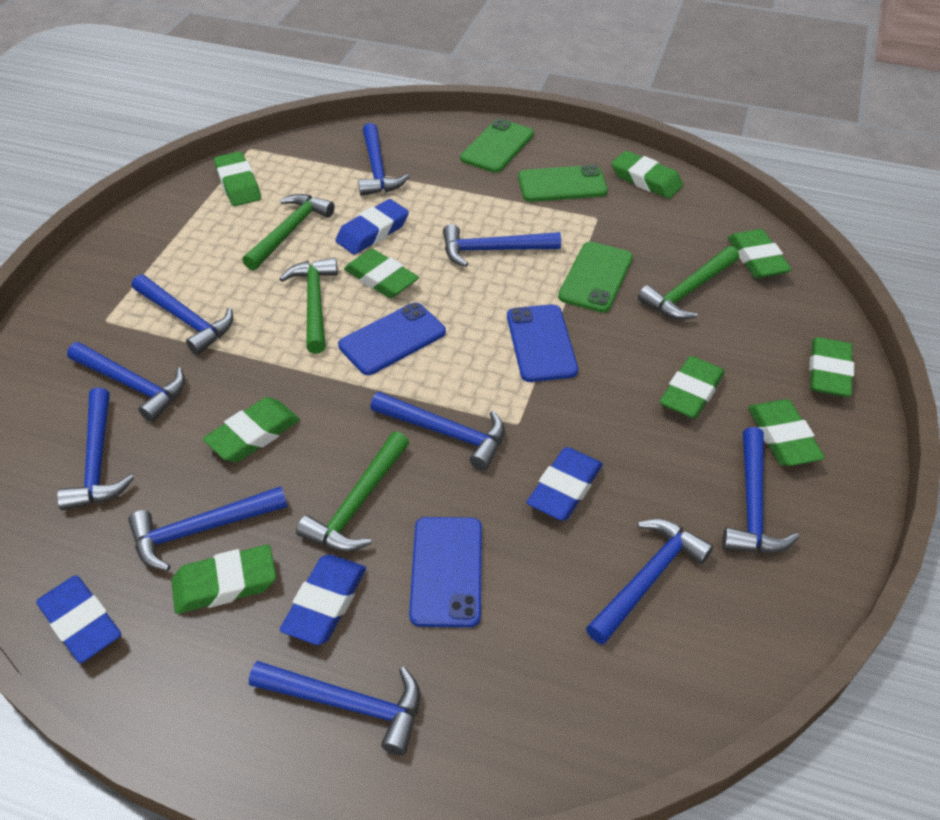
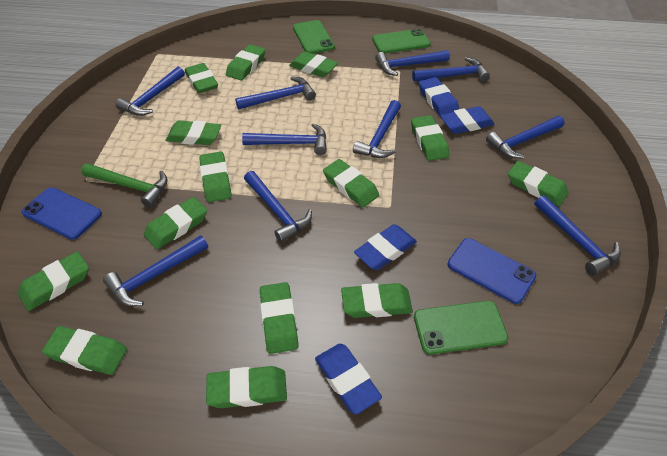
blue phone: [338,302,446,375] [409,517,482,628] [507,304,578,382] = 3 -> [22,187,102,240] [448,238,536,304] = 2
green eraser: [171,545,276,614] [203,397,300,462] [214,151,261,206] [344,249,419,298] [611,151,683,199] [660,356,725,419] [728,229,792,278] [748,399,825,466] [809,337,854,397] = 9 -> [18,252,89,311] [42,326,127,375] [144,197,207,249] [166,120,221,145] [185,63,218,93] [199,152,232,202] [206,366,287,408] [226,44,265,80] [260,282,299,354] [289,51,338,77] [323,159,379,207] [341,283,413,318] [411,115,449,161] [508,161,569,206] = 14
green hammer: [242,194,335,270] [279,258,338,354] [296,431,409,552] [638,246,739,320] = 4 -> [81,163,168,208] = 1

